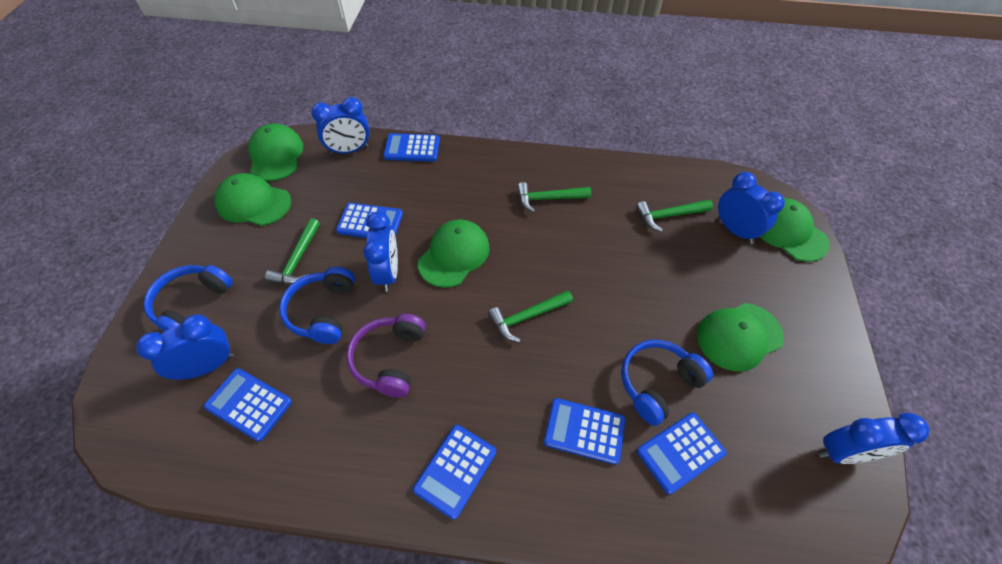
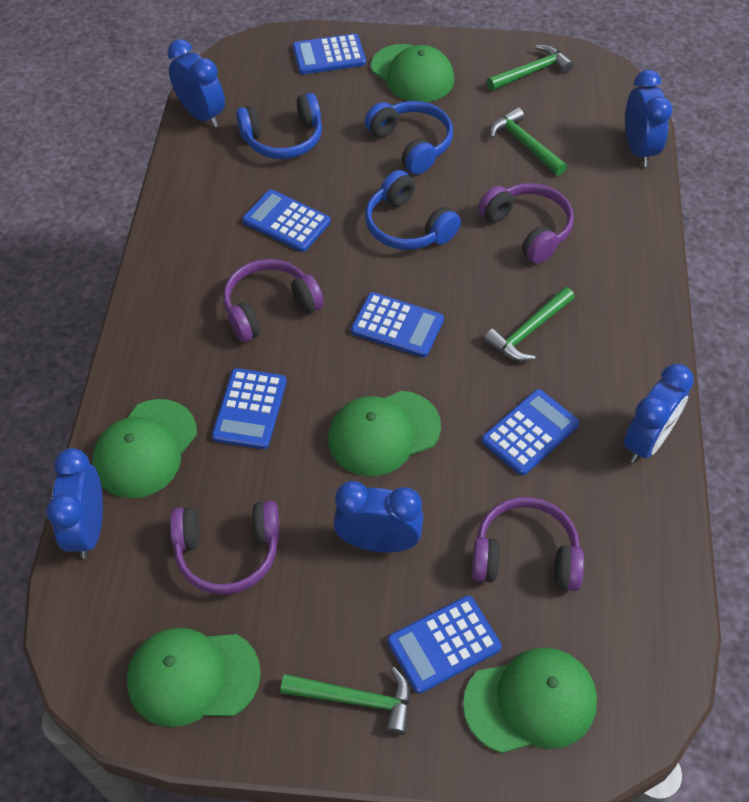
purple headphones: [346,314,426,397] = 1 -> [170,501,280,595] [223,259,324,342] [472,497,584,591] [478,183,574,264] = 4

